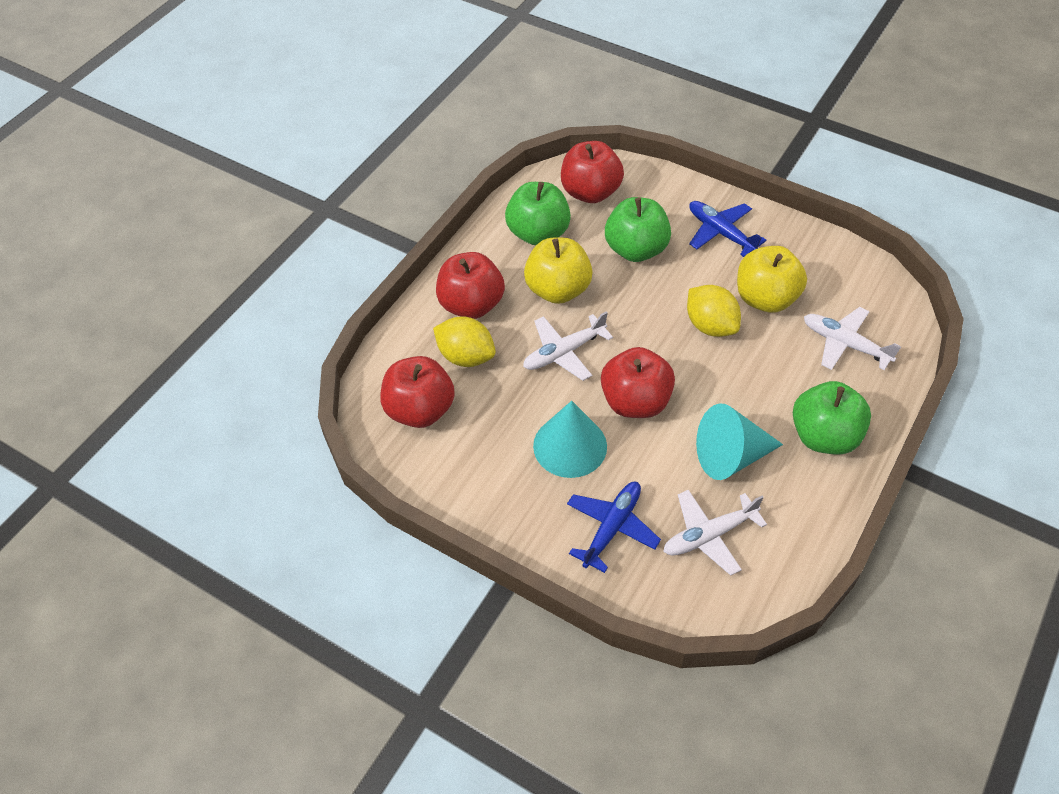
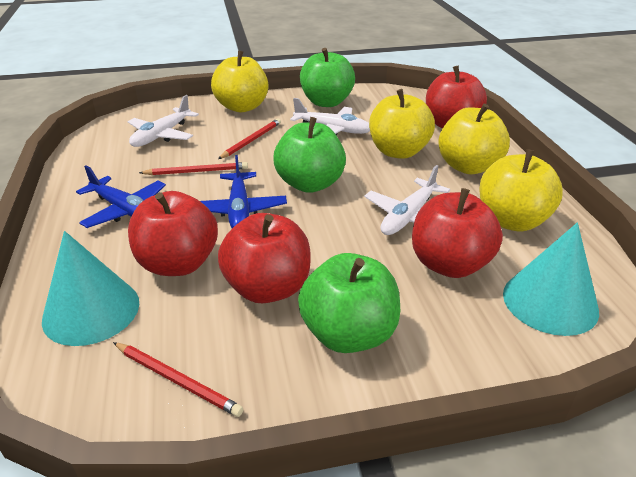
red pencil: none = 0 -> [113,342,244,417] [139,162,248,175] [218,118,281,159] = 3
yellow apple: [524,237,593,304] [737,246,807,313] = 2 -> [211,50,268,112] [369,89,435,159] [438,104,510,174] [479,149,563,232] = 4
yellow lemon: [433,316,496,367] [687,285,741,337] = 2 -> none = 0

